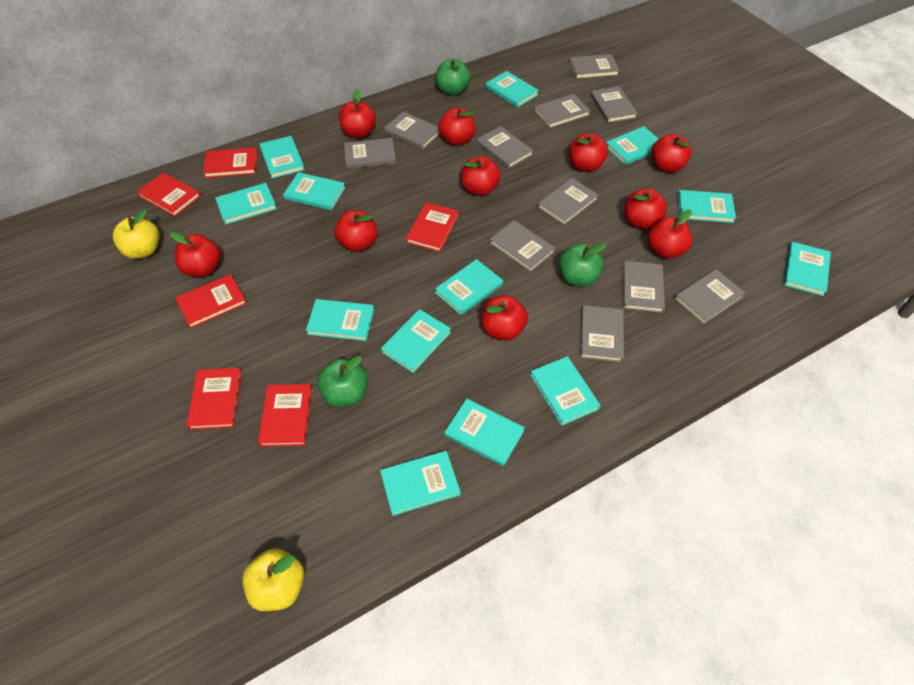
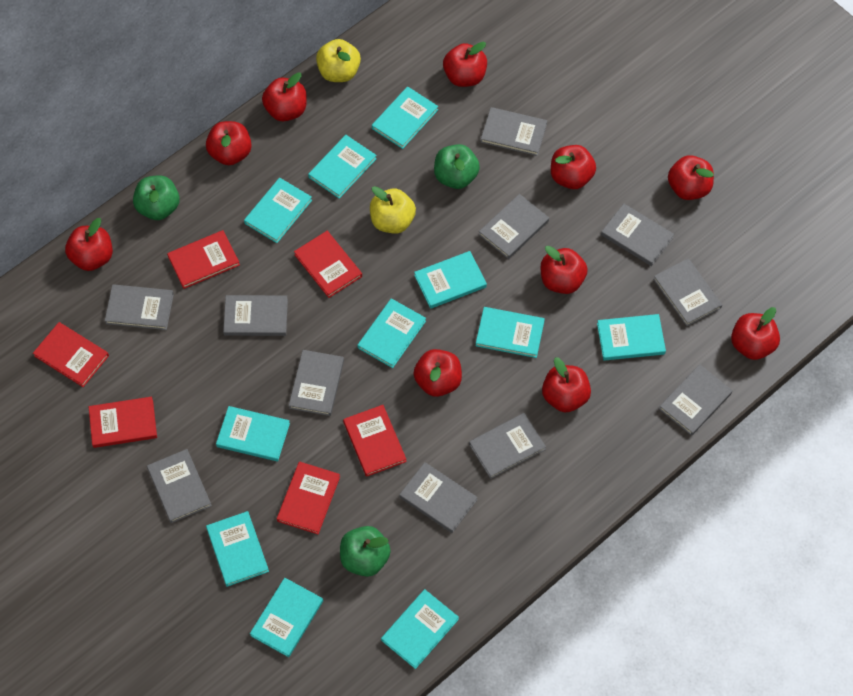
turquoise book: [215,183,277,225] [259,136,305,179] [283,172,346,210] [306,299,374,341] [380,451,461,516] [381,309,451,373] [435,259,503,315] [444,398,525,466] [485,71,539,108] [530,356,601,426] [606,126,659,165] [677,190,736,223] [784,242,831,296] = 13 -> [206,511,269,587] [216,406,290,461] [244,178,312,243] [250,578,323,657] [308,135,377,199] [357,298,426,368] [372,86,438,149] [381,589,459,669] [414,251,487,309] [476,307,545,358] [597,314,666,361] = 11

